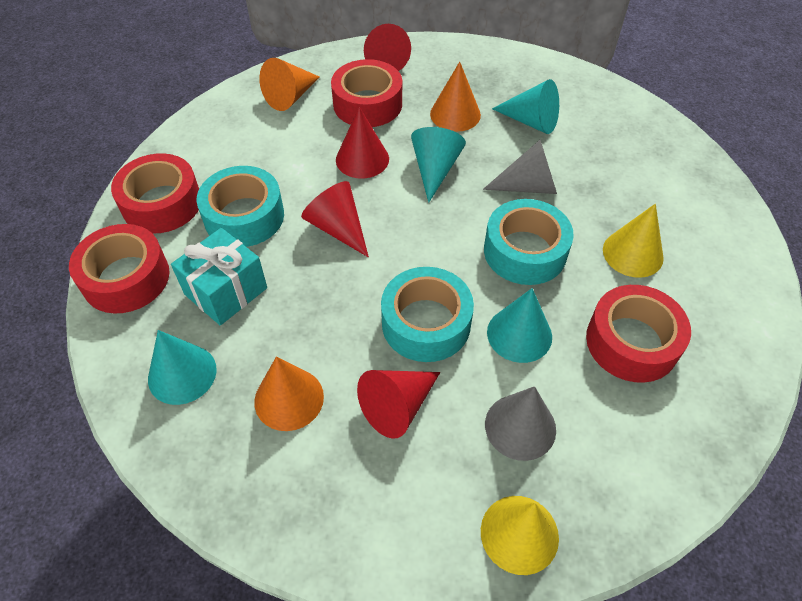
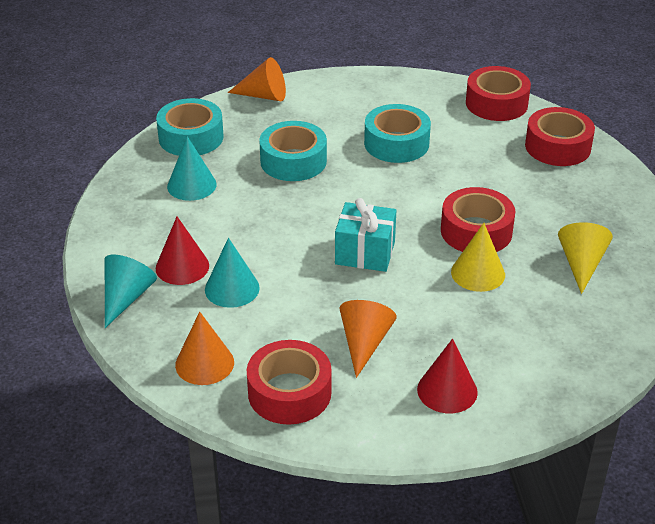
grey cone: [483,140,557,194] [485,386,556,461] = 2 -> none = 0
red cone: [301,181,369,257] [336,107,389,178] [357,370,440,439] [364,24,411,71] = 4 -> [156,217,209,285] [417,339,478,413] = 2
turquoise cone: [148,330,217,405] [411,127,466,203] [487,288,552,363] [492,79,559,134] = 4 -> [105,255,157,328] [167,136,217,201] [205,238,260,308] = 3

